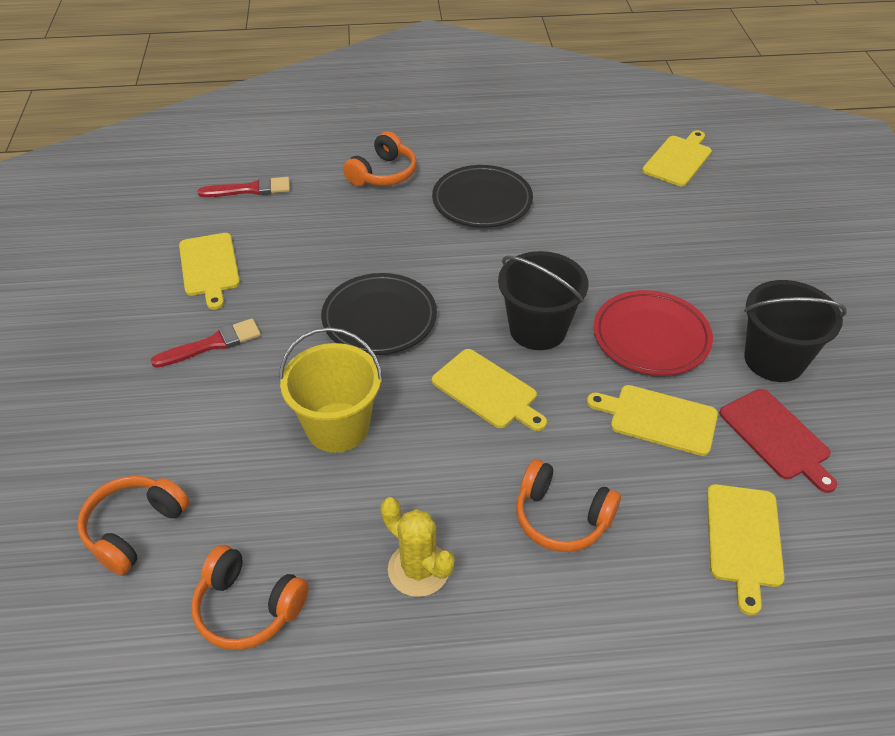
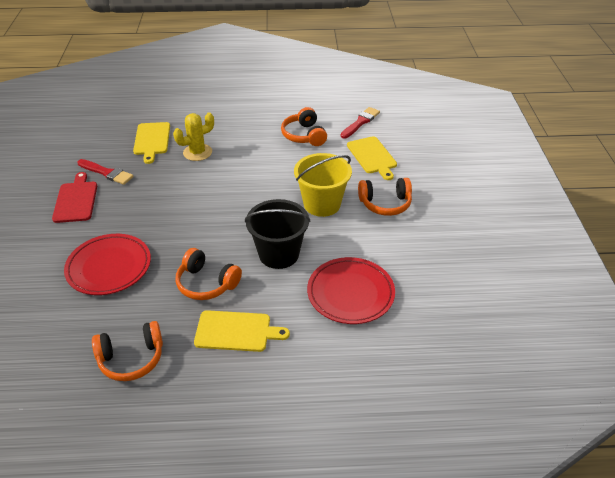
black bucket: [498,251,589,350] [744,280,846,382] = 2 -> [245,199,310,269] = 1
black plate: [321,273,437,355] [432,165,533,228] = 2 -> none = 0
red plate: [593,290,713,376] = 1 -> [64,234,151,295] [307,257,395,324] = 2
yellow cutting board: [179,233,240,310] [432,349,547,431] [587,385,718,456] [642,131,712,186] [707,484,785,615] = 5 -> [133,122,170,164] [194,310,290,352] [347,136,397,180] = 3

